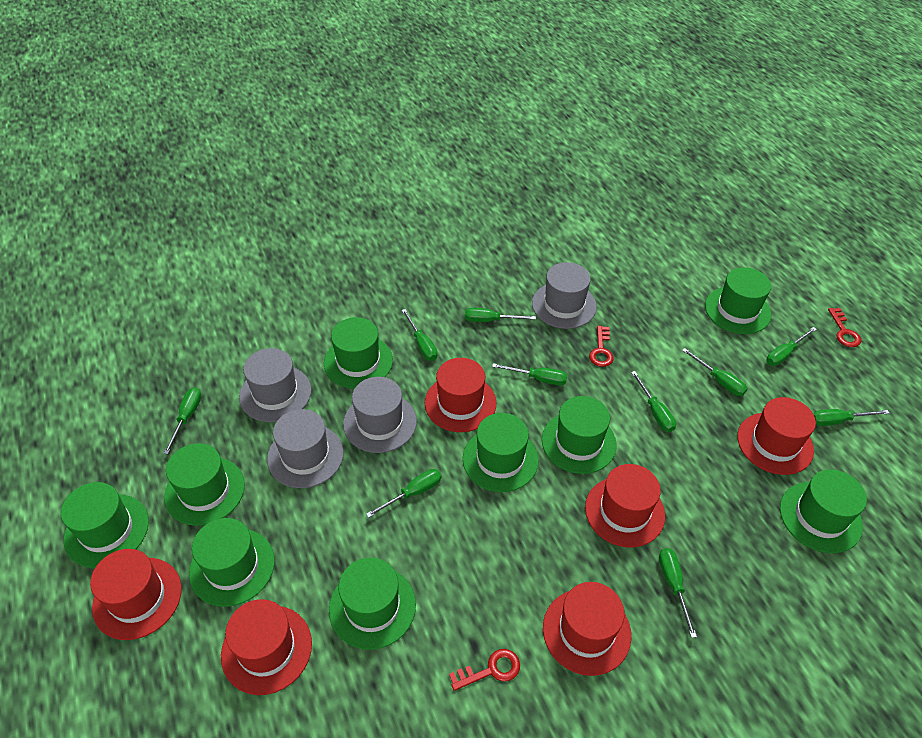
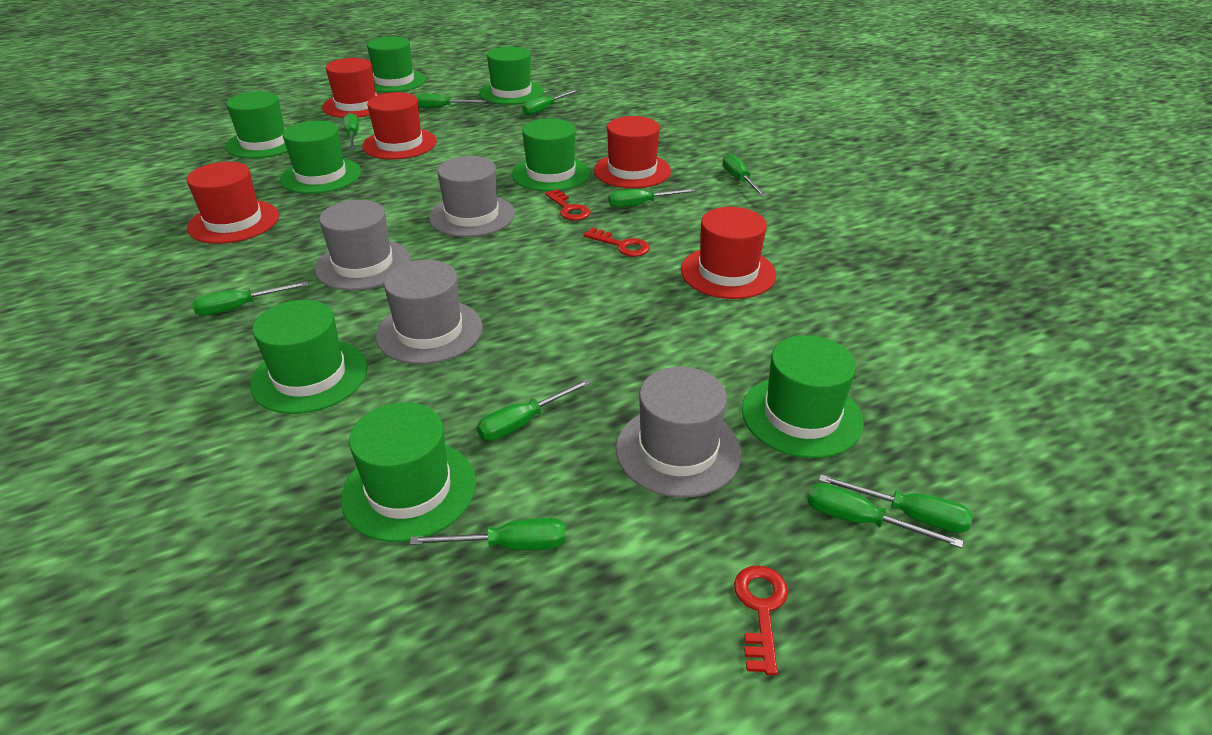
green hat: [61,482,149,568] [164,443,245,526] [189,518,275,607] [324,317,393,389] [329,558,416,650] [463,413,539,492] [542,396,617,474] [705,267,771,334] [780,469,867,553] = 9 -> [226,91,288,158] [250,300,368,414] [280,120,361,194] [341,402,476,542] [367,37,426,93] [479,47,544,105] [512,119,590,191] [742,335,864,458] = 8
red hat: [90,549,182,640] [221,599,312,695] [425,358,496,432] [543,582,631,676] [585,464,665,547] [737,397,816,475] = 6 -> [187,162,279,244] [322,58,380,118] [362,92,437,160] [594,116,671,188] [681,207,776,299] = 5

